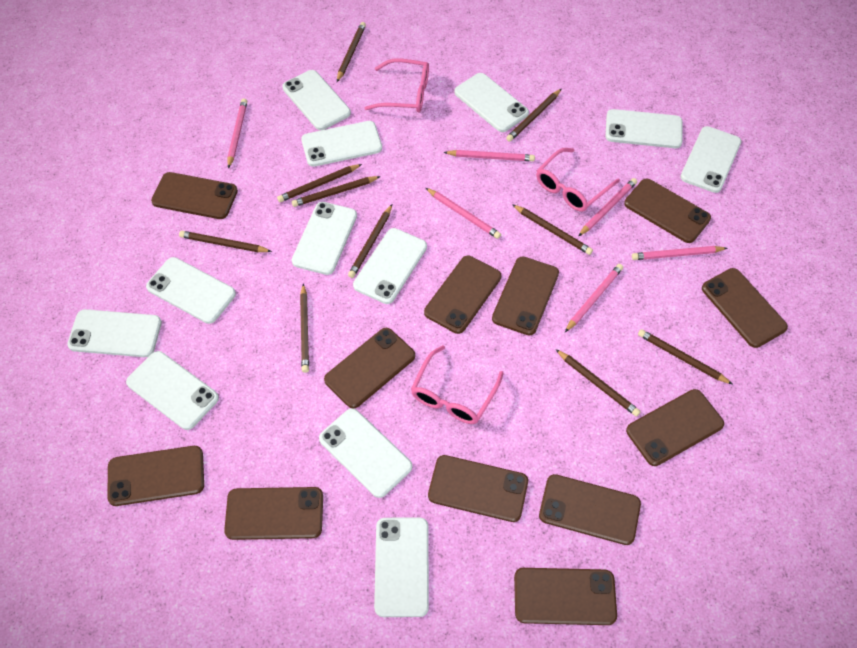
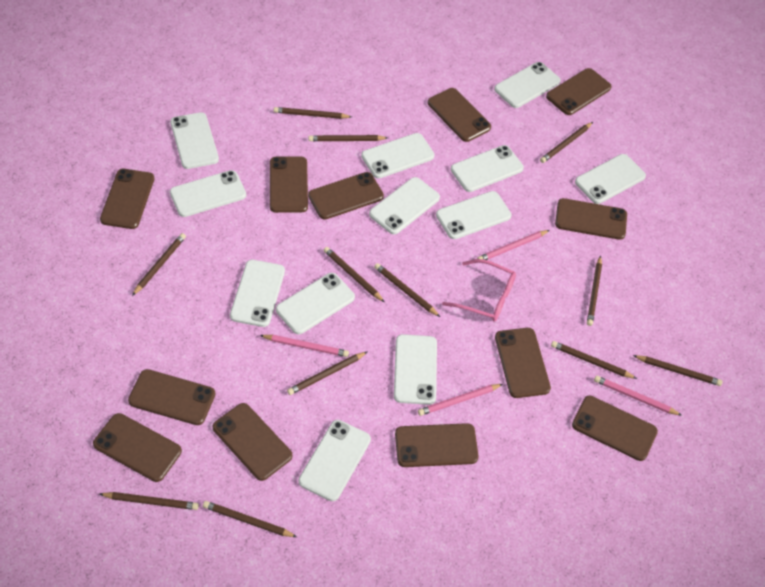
brown pencil: [179,231,272,252] [277,164,362,202] [292,176,381,207] [300,283,309,373] [337,22,366,82] [348,204,392,278] [506,89,561,142] [512,204,593,255] [555,349,641,417] [638,329,732,384] = 10 -> [100,492,199,510] [132,233,186,296] [203,501,297,537] [274,107,352,119] [287,352,367,395] [308,135,388,141] [324,247,384,302] [374,263,440,317] [540,122,593,163] [551,341,637,379] [587,255,602,326] [633,355,722,386] = 12
pink glasses: [364,58,429,112] [411,345,504,424] [536,148,620,212] = 3 -> [442,259,516,321] = 1
pink pencil: [228,99,247,168] [426,188,501,239] [443,150,535,161] [565,264,623,332] [578,178,637,236] [632,246,727,260] = 6 -> [260,335,349,357] [418,384,503,416] [477,230,550,260] [594,376,682,416] = 4

